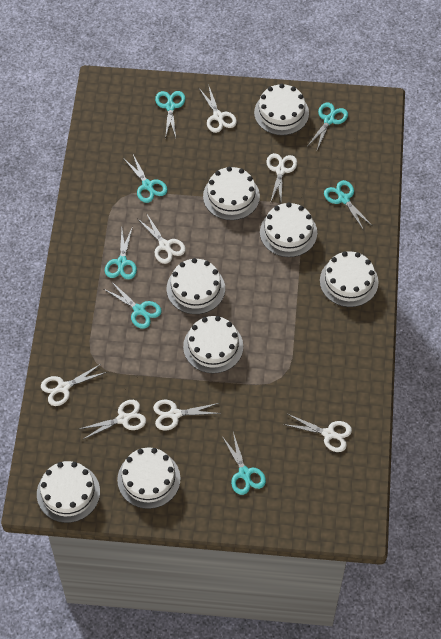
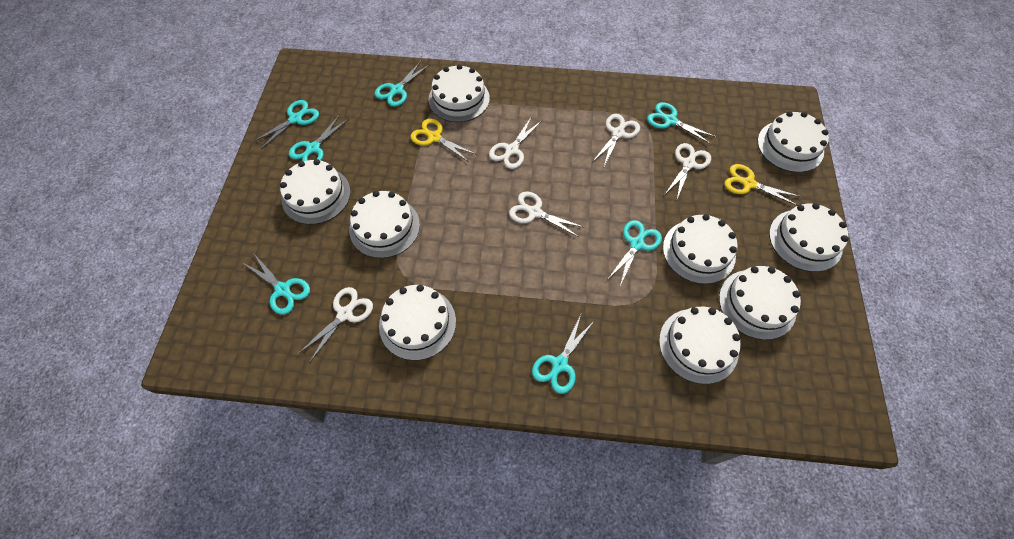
white cake: [37,461,100,523] [117,448,181,509] [167,258,225,314] [183,316,243,373] [203,167,260,220] [254,84,309,135] [260,202,317,257] [320,251,378,307] = 8 -> [280,159,351,225] [349,191,420,258] [379,285,456,360] [428,64,490,122] [659,307,741,384] [663,214,738,284] [719,266,801,340] [758,111,829,172] [769,203,848,272] = 9
white scissors: [41,363,107,406] [79,400,146,440] [137,213,186,264] [153,400,221,431] [199,84,237,133] [266,153,297,203] [283,414,352,452] = 7 -> [298,287,373,363] [489,116,541,169] [509,191,585,237] [593,114,640,166] [665,143,711,201] = 5
yellow scissors: none = 0 -> [410,119,477,162] [724,164,801,206] = 2

